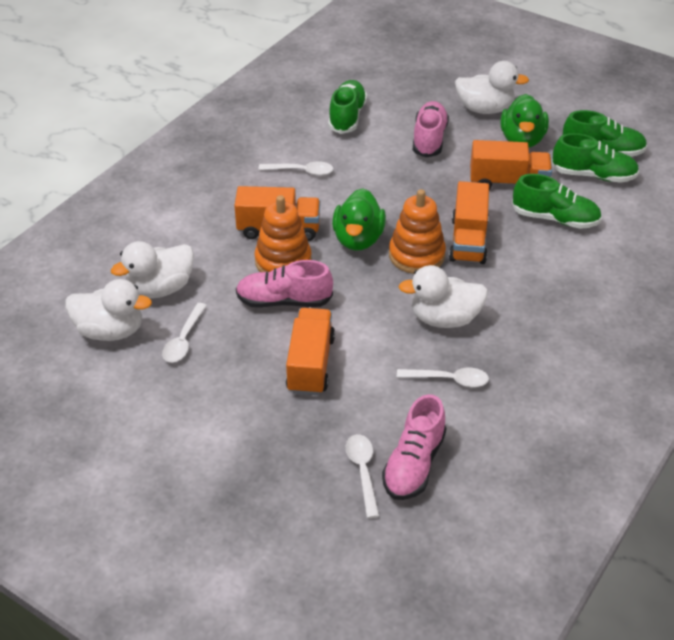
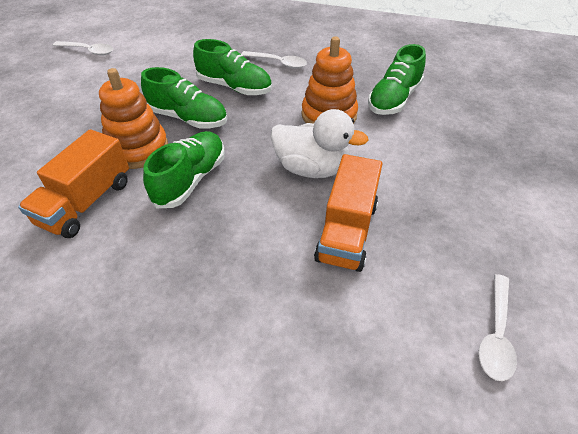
green duck: [332,188,386,251] [500,94,549,148] = 2 -> none = 0
orange truck: [234,186,320,241] [286,308,335,395] [449,181,489,264] [470,140,552,189] = 4 -> [18,129,129,238] [314,154,383,272] = 2
pink shoe: [236,260,333,308] [382,394,446,500] [413,101,449,158] = 3 -> none = 0
white duck: [65,279,152,341] [111,241,194,299] [399,265,488,328] [455,61,529,114] = 4 -> [270,109,369,178] = 1
white spoon: [162,303,207,362] [258,161,333,176] [346,434,379,518] [397,368,489,387] = 4 -> [53,41,113,56] [241,51,307,69] [478,274,517,381] = 3

